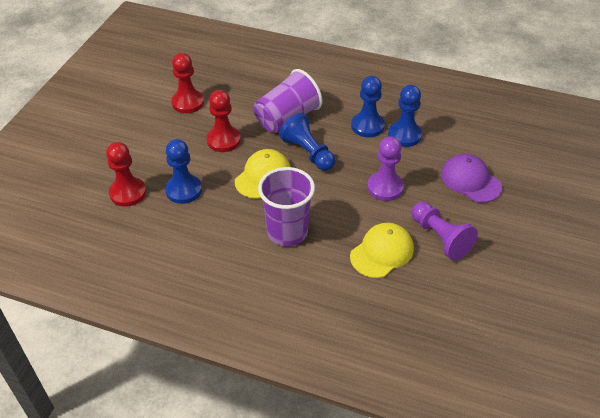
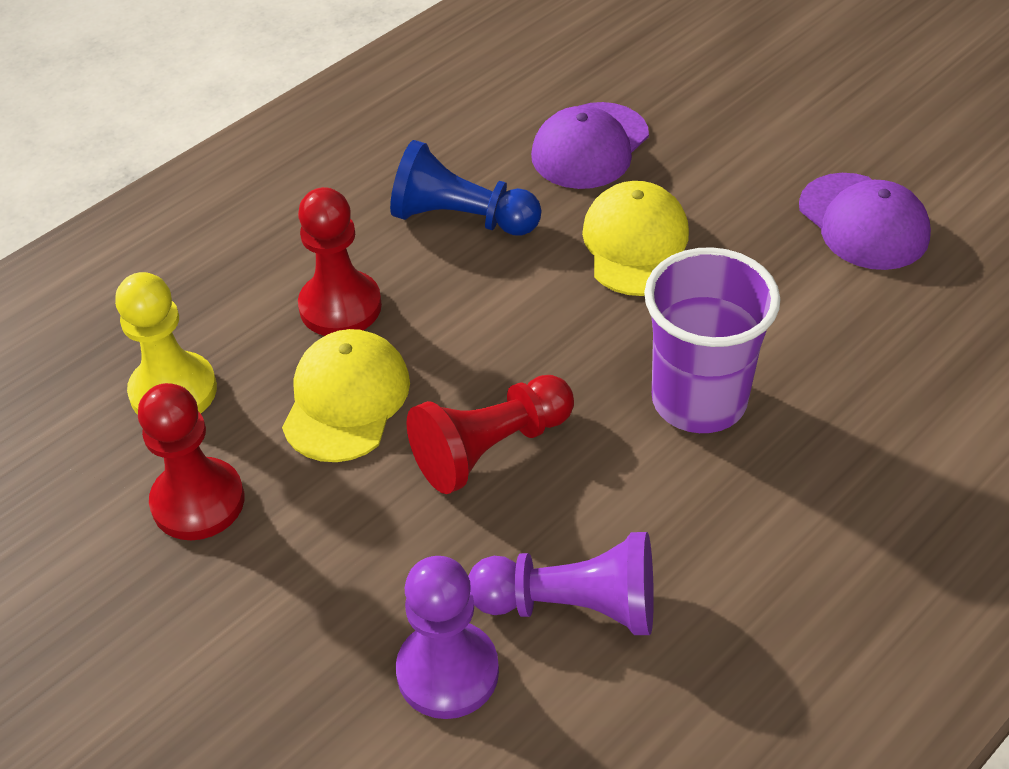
blue pawn: [165,139,202,204] [279,113,335,171] [351,76,385,137] [388,85,422,147] = 4 -> [390,140,542,236] = 1
purple cap: [441,154,502,203] = 1 -> [531,102,649,189] [799,173,931,270] = 2
purple cup: [254,69,322,133] [258,167,315,246] = 2 -> [644,247,781,433] = 1
yellow pawn: none = 0 -> [115,272,217,415] = 1

